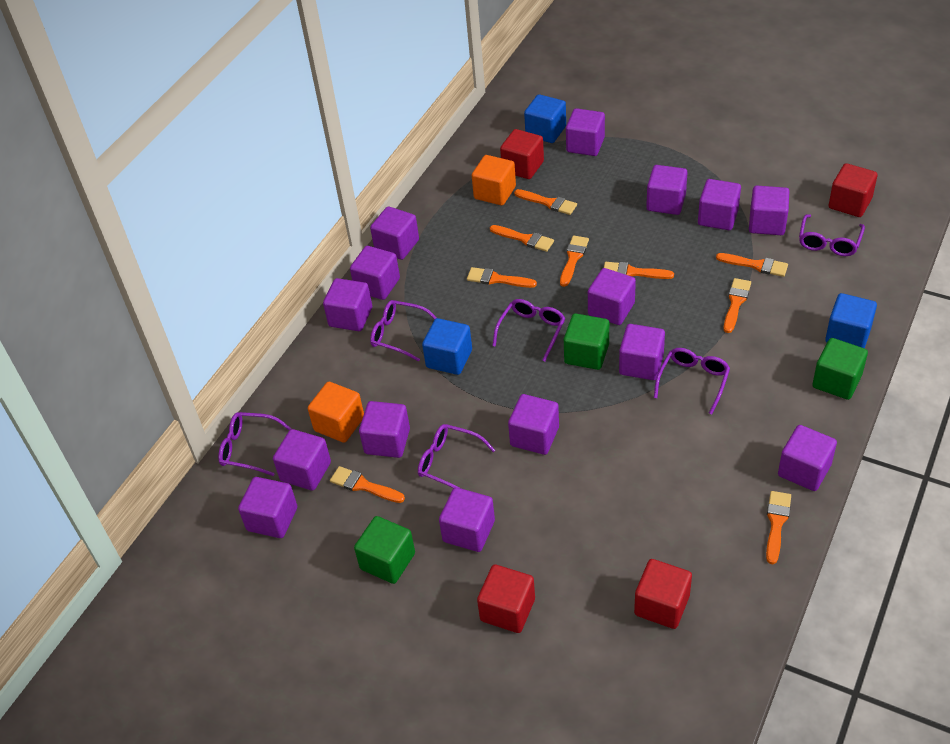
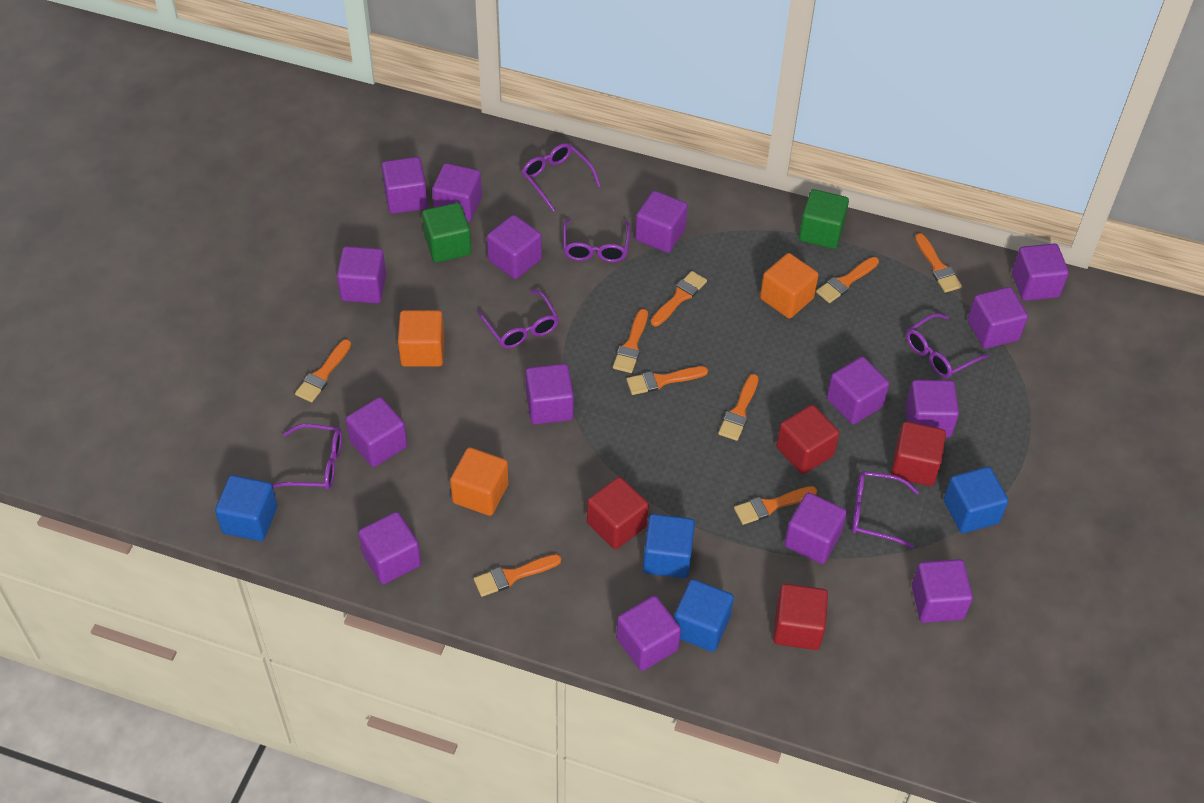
blue cube: [422,318,472,375] [524,94,566,143] [825,293,877,348] = 3 -> [215,475,277,541] [643,514,695,578] [674,579,734,652] [944,467,1009,533] = 4
green cube: [354,516,415,584] [564,313,609,370] [812,338,868,400] = 3 -> [422,203,472,263] [799,189,849,249] = 2
orange cube: [308,382,364,443] [472,155,516,205] = 2 -> [398,310,444,367] [450,447,509,516] [760,253,818,319] = 3

